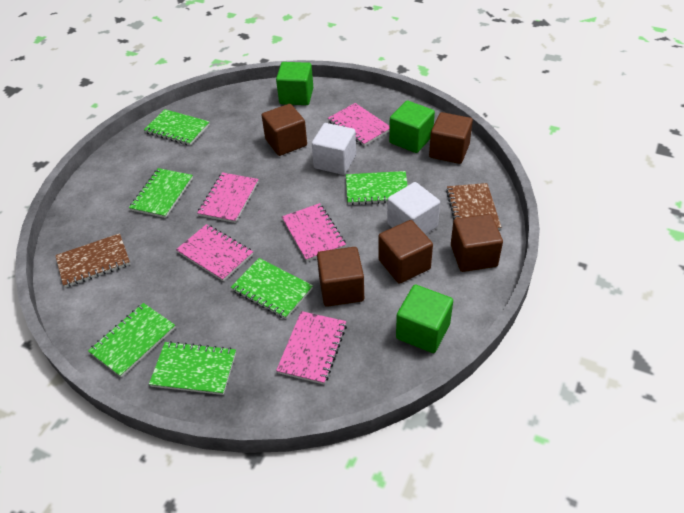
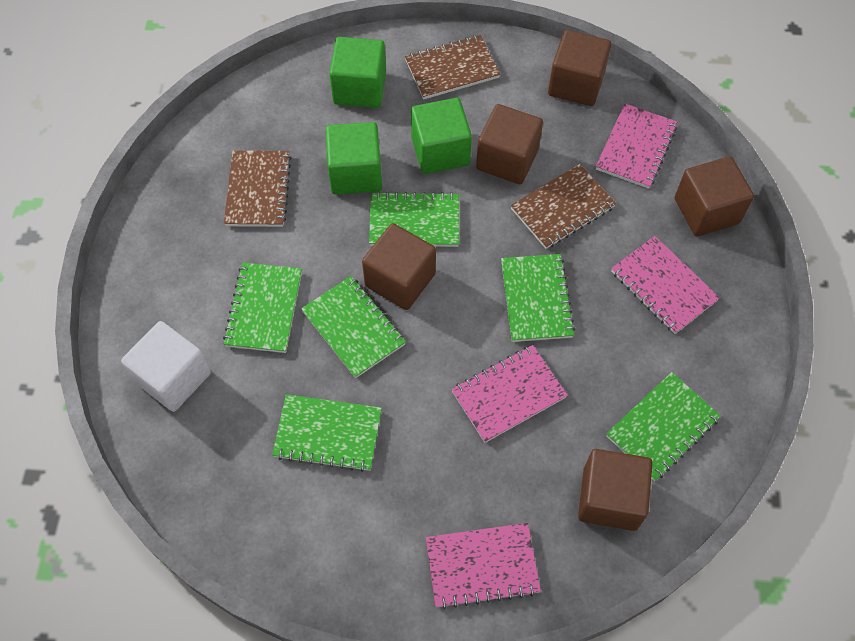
brown notebook: [55,233,130,288] [446,183,501,230] = 2 -> [224,150,291,227] [405,35,500,99] [511,164,616,249] = 3
pink notebook: [176,224,253,281] [197,172,258,223] [276,311,347,384] [282,203,346,262] [328,103,390,146] = 5 -> [426,523,541,609] [451,345,568,443] [596,104,677,189] [611,236,720,334] = 4
white cube: [312,123,356,175] [387,182,440,234] = 2 -> [121,321,211,412] = 1

